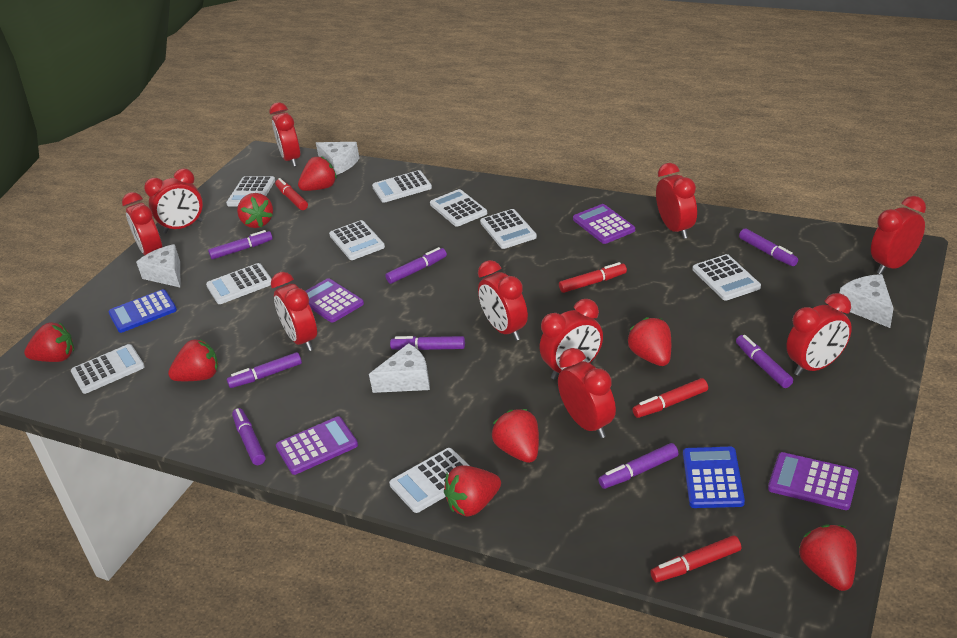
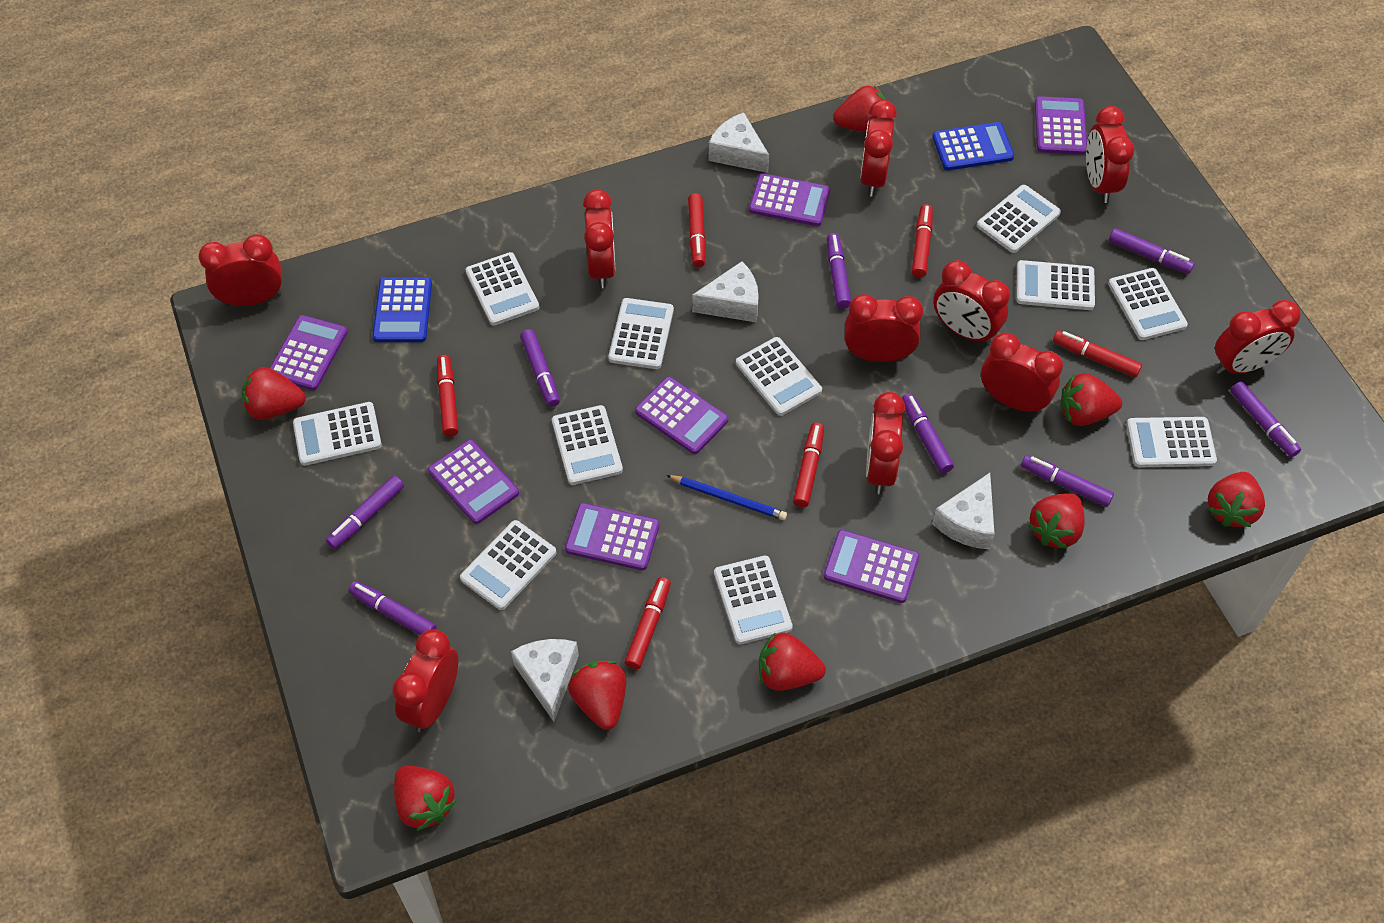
blue pencil: none = 0 -> [666,475,787,520] = 1
purple calculator: [276,416,358,475] [305,278,364,323] [573,204,635,244] [768,452,858,510] = 4 -> [270,315,348,390] [428,440,519,524] [565,503,660,570] [635,377,728,454] [749,173,831,226] [823,530,920,603] [1035,96,1087,155] = 7
red marker: [275,178,308,210] [559,262,627,293] [632,378,708,418] [650,535,741,582] = 4 -> [437,355,459,436] [624,577,671,669] [688,193,706,267] [793,423,824,507] [912,204,933,278] [1053,330,1142,377] = 6
white calculator: [71,344,145,394] [206,263,272,304] [226,176,275,207] [329,220,385,260] [372,170,432,203] [389,448,469,513] [430,189,487,227] [480,209,537,249] [693,254,761,301] = 9 -> [293,402,382,466] [460,520,557,610] [466,252,539,326] [552,405,623,485] [608,298,674,369] [714,555,793,644] [736,337,822,416] [977,185,1061,253] [1016,260,1095,310] [1108,268,1188,340] [1126,417,1217,467] = 11

